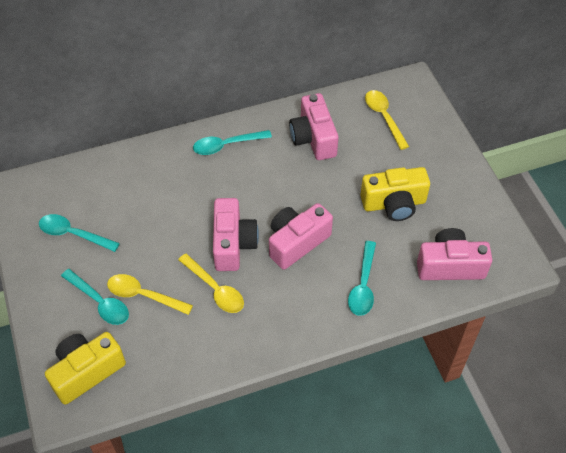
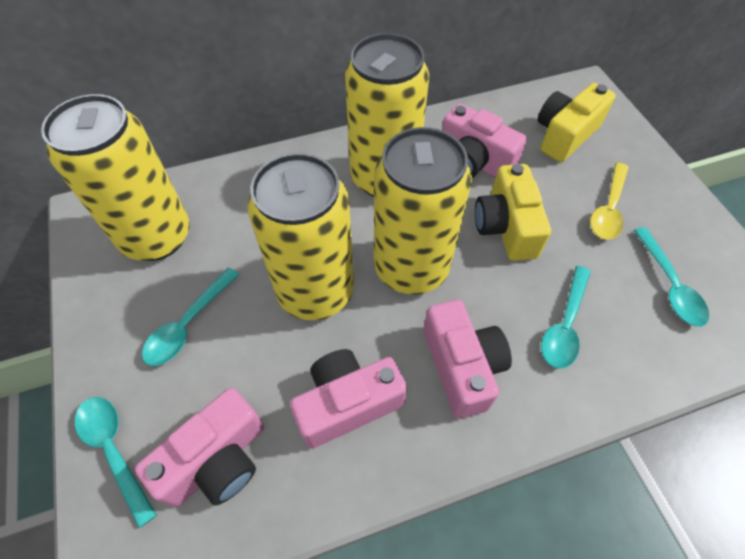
yellow can: none = 0 -> [41,94,189,261] [247,153,354,320] [345,33,429,197] [374,127,472,294] = 4
yellow spoon: [107,274,193,315] [178,253,244,313] [365,90,409,150] = 3 -> [590,163,629,240] = 1

